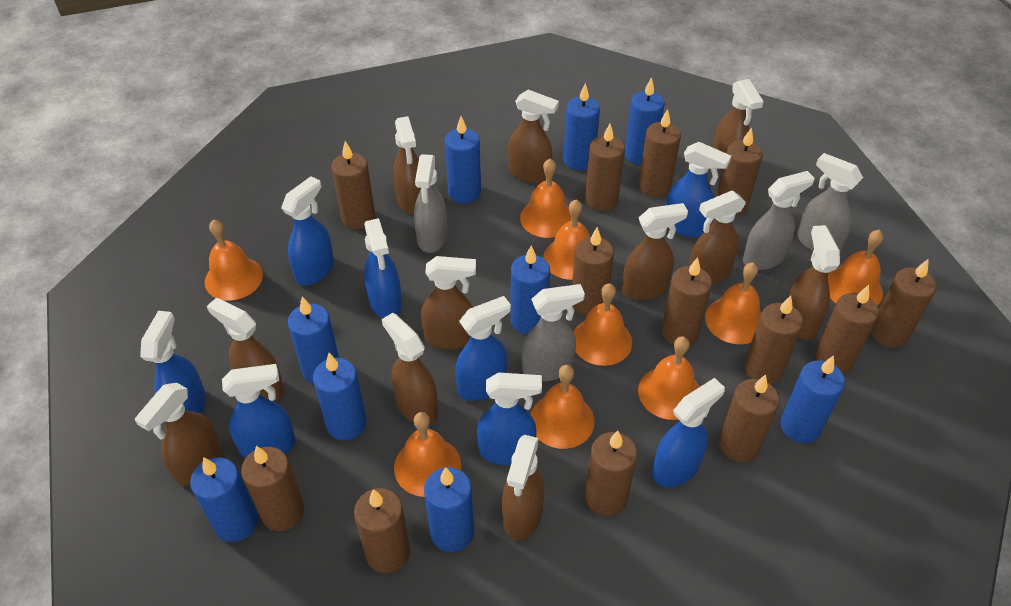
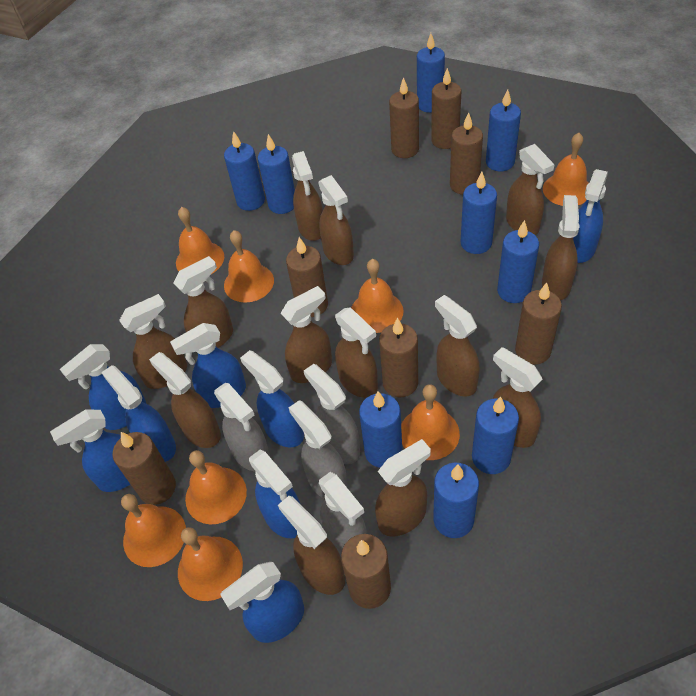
brown candle: [241,446,305,531] [332,141,375,229] [354,488,410,573] [572,227,614,316] [585,124,625,211] [585,431,637,516] [638,109,681,197] [661,257,712,345] [716,127,763,216] [719,375,780,462] [744,296,803,384] [815,285,879,373] [871,259,936,348] = 13 -> [113,432,176,505] [286,237,328,317] [341,534,391,609] [379,317,418,397] [389,77,419,158] [431,68,461,149] [450,112,483,195] [515,282,562,365] = 8
brown spray bottle: [135,383,222,486] [207,298,284,401] [382,313,438,424] [393,116,421,214] [421,256,476,350] [502,435,545,540] [508,90,559,183] [622,203,688,300] [689,191,746,284] [713,79,764,171] [788,225,840,340] = 11 -> [119,294,187,389] [149,352,221,448] [174,256,233,348] [278,496,345,595] [281,286,332,383] [292,151,323,241] [318,175,354,265] [335,307,378,398] [375,439,431,537] [435,295,480,397] [493,347,543,448] [506,144,555,235] [542,195,580,300] = 13
orange bell: [205,219,263,300] [394,412,461,497] [520,159,571,238] [530,365,595,449] [543,200,590,280] [574,283,632,366] [638,337,700,420] [705,263,761,344] [828,230,883,305] = 9 -> [121,494,186,567] [176,207,224,274] [178,527,243,601] [185,450,247,525] [224,230,274,303] [351,259,404,333] [401,384,460,460] [543,133,589,206] = 8

